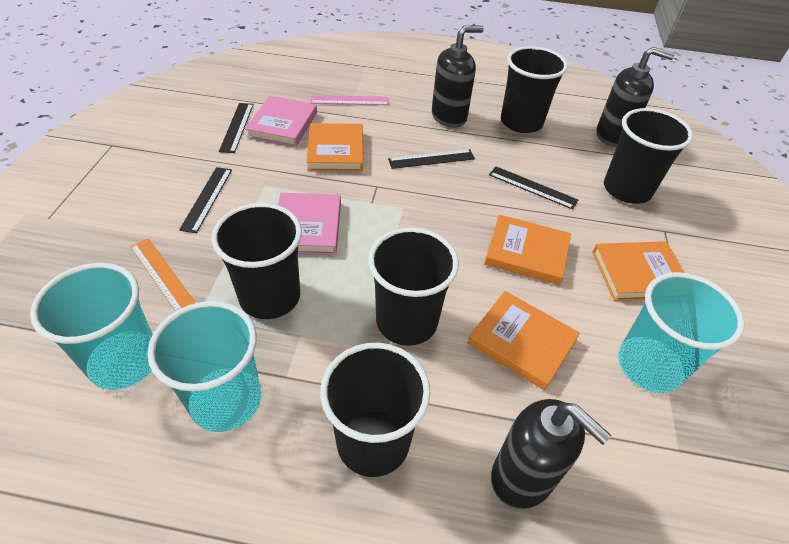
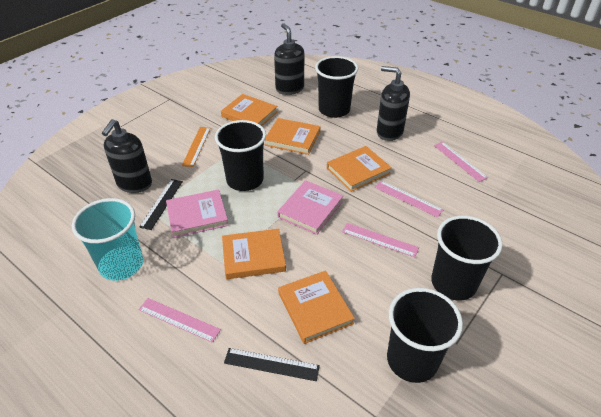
black cup: [212,203,302,319] [320,343,431,477] [368,228,459,346] [501,46,568,133] [604,108,693,204] = 5 -> [215,120,266,191] [315,56,358,118] [387,288,463,383] [431,216,503,300] = 4
black ruler: [179,167,232,233] [219,103,253,153] [388,149,475,169] [489,166,578,210] = 4 -> [139,179,183,230] [224,348,320,381] = 2
orange book: [306,123,363,171] [468,291,580,391] [484,215,571,285] [592,241,685,301] = 4 -> [221,94,278,126] [222,229,286,279] [265,118,320,155] [278,271,355,344] [327,146,392,192] = 5
pink ruler: [310,95,389,105] = 1 -> [138,298,221,343] [342,223,419,257] [375,181,443,218] [434,142,488,182] = 4
turquoise cup: [30,263,153,390] [147,301,261,432] [618,272,745,393] = 3 -> [72,198,143,281] = 1

